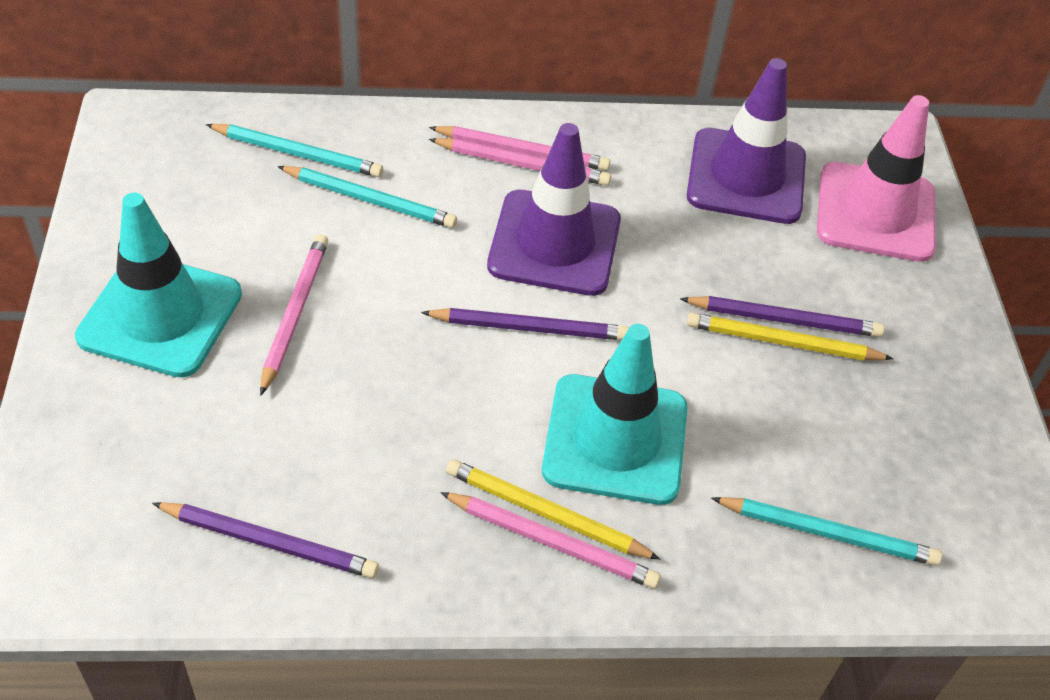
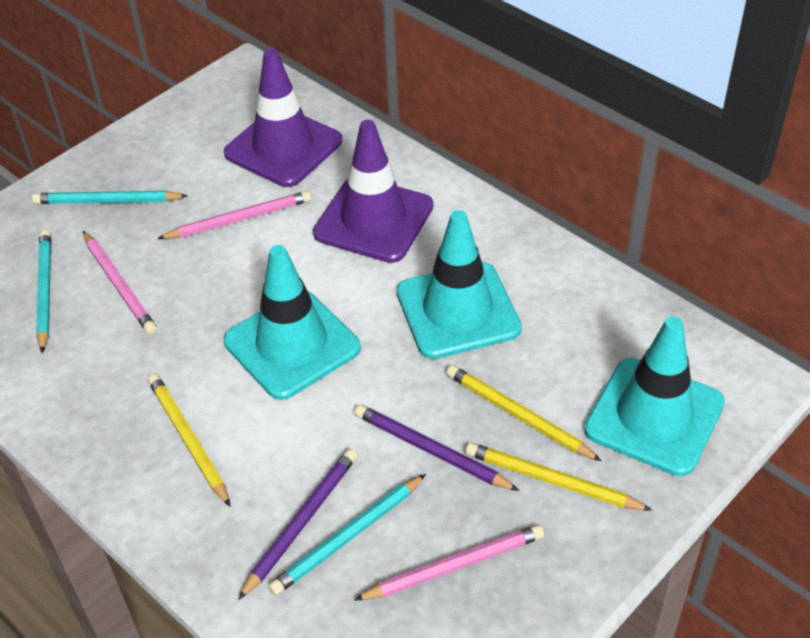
pink pencil: [260,234,328,396] [429,126,611,171] [429,138,611,186] [440,492,661,589] = 4 -> [83,231,157,334] [157,191,312,239] [354,525,544,600] = 3
pink traffic cone: [817,95,936,262] = 1 -> none = 0
purple pencil: [152,502,379,578] [421,308,629,340] [680,296,884,337] = 3 -> [238,449,357,600] [355,404,519,491] = 2
turquoise traffic cone: [75,193,242,378] [542,324,688,505] = 2 -> [223,245,361,400] [397,210,522,359] [584,316,725,476] = 3
yellow pencil: [446,459,660,560] [687,313,894,361] = 2 -> [148,374,231,507] [447,365,602,461] [466,442,652,511] = 3

